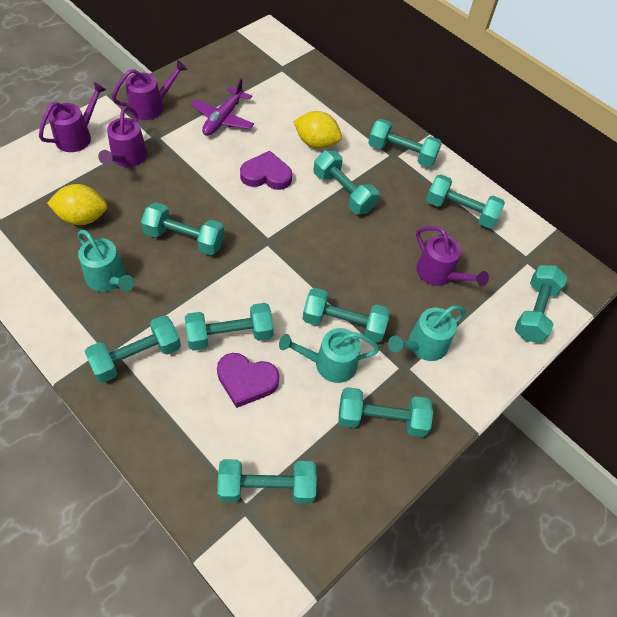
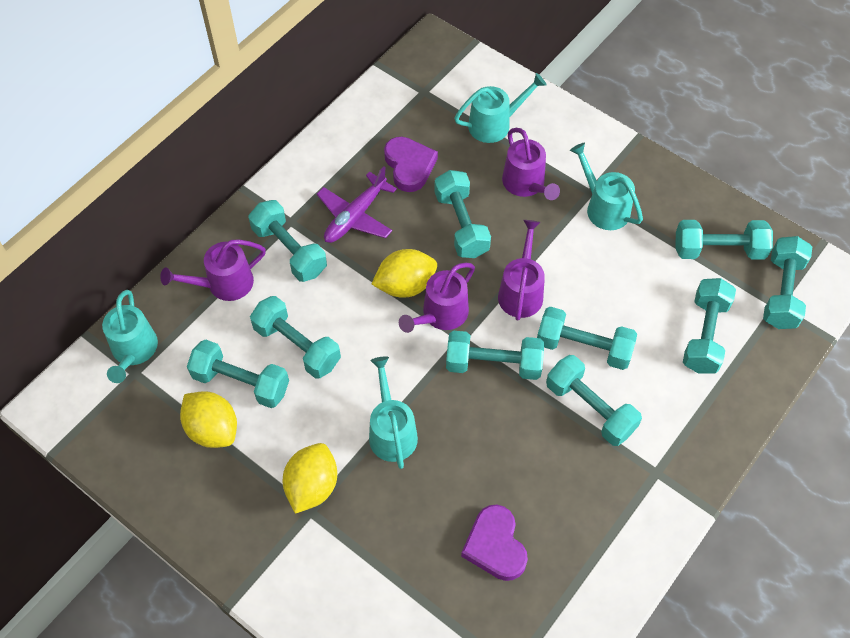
turquoise watering can: [78,230,135,292] [279,328,380,383] [388,305,466,361] = 3 -> [102,290,158,383] [369,356,418,469] [454,73,546,143] [570,143,643,230] = 4
yellow lemon: [47,184,107,225] [293,111,342,149] = 2 -> [180,391,237,448] [283,443,337,514] [371,249,437,298] = 3

